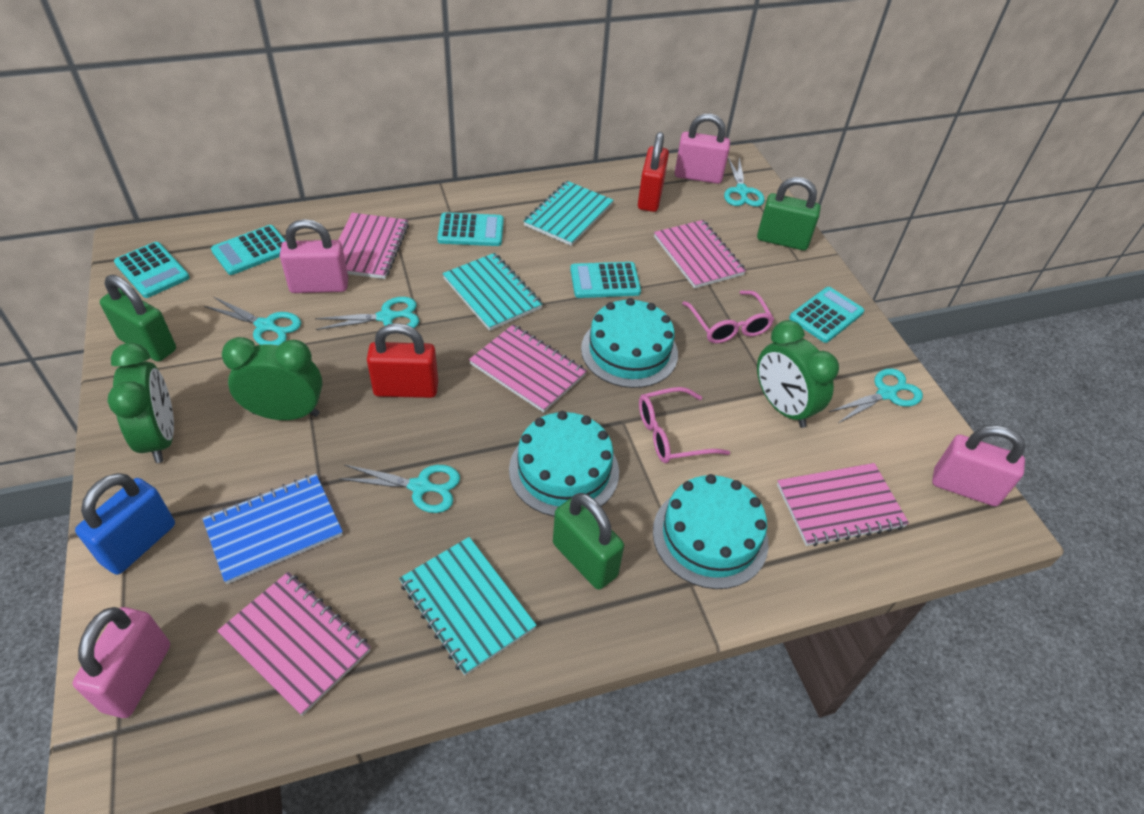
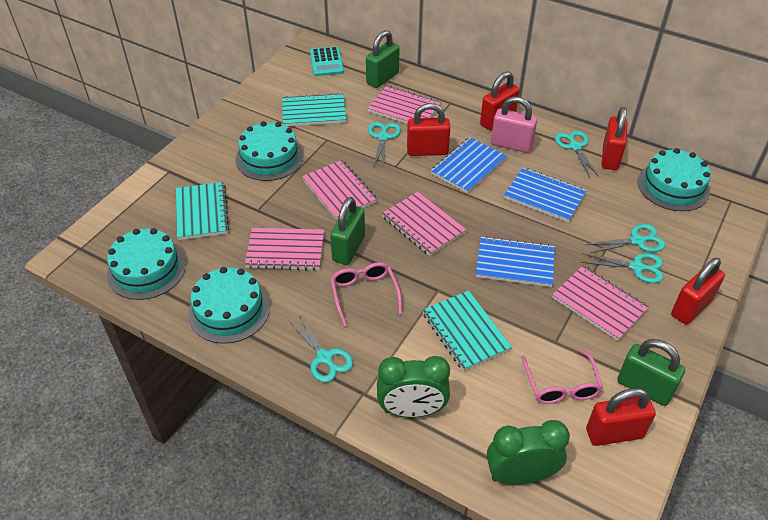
blue notebook: [202,474,343,584] = 1 -> [431,137,507,193] [476,236,555,287] [504,167,587,222] = 3
blue padlock: [75,473,175,575] = 1 -> none = 0
green clock: [108,343,174,463] [221,337,322,420] [757,320,839,428] = 3 -> [377,356,450,418] [487,420,570,485] = 2
pink padlock: [73,607,170,718] [280,219,348,293] [675,114,730,184] [932,426,1025,506] = 4 -> [491,96,537,153] = 1
red padlock: [367,323,438,398] [638,132,669,212] = 2 -> [407,103,450,156] [480,71,520,130] [586,388,656,446] [601,107,628,170] [671,258,725,325] = 5
turquoise cake: [509,411,619,517] [581,298,678,388] [653,474,769,589] = 3 -> [107,228,186,300] [188,267,270,344] [235,121,303,181] [638,148,711,211] = 4
turquoise calculator: [114,242,190,298] [211,225,286,275] [437,212,504,246] [570,262,641,298] [789,287,864,343] = 5 -> [310,46,344,76] = 1

